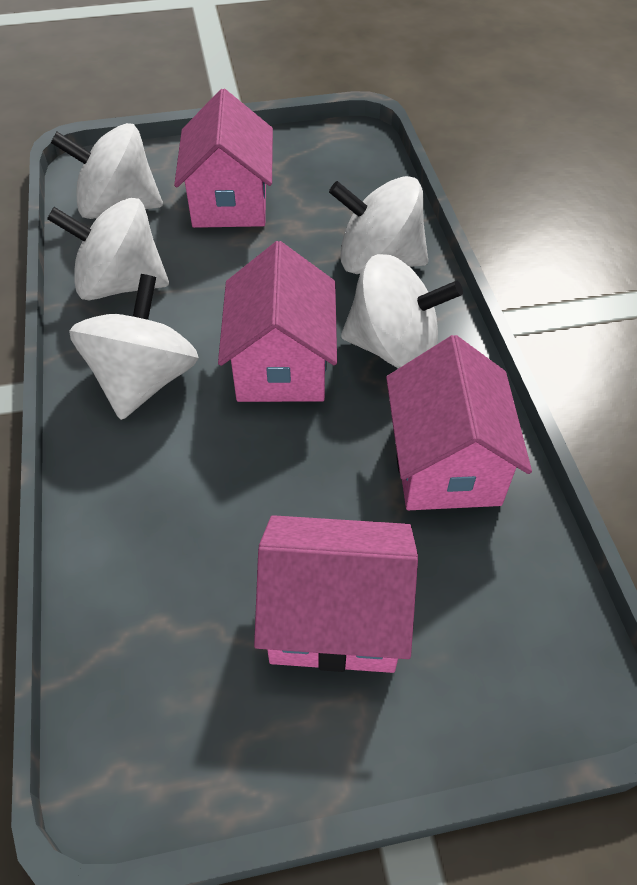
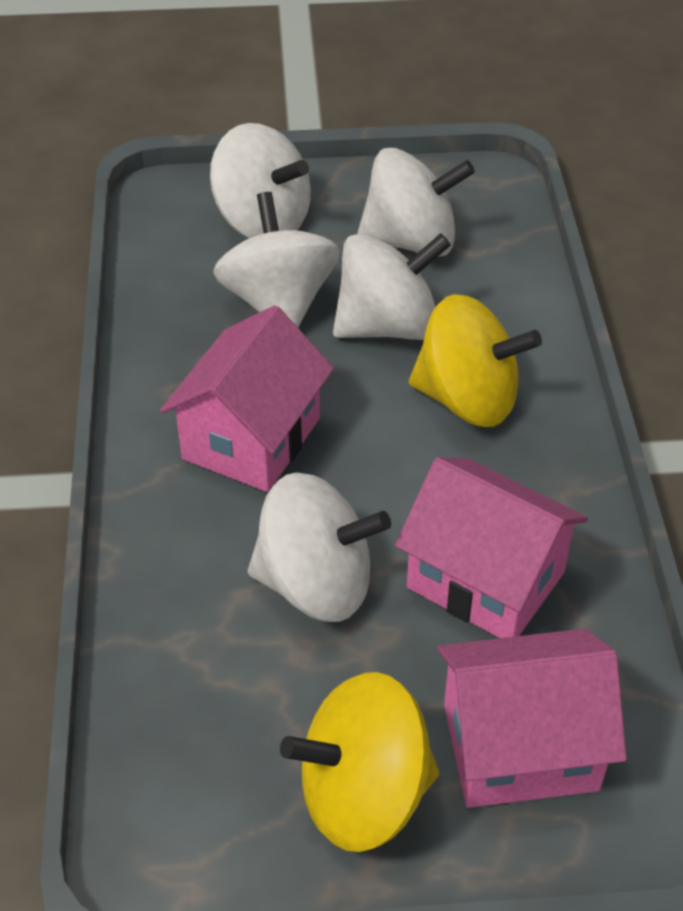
pink house: [174,89,273,228] [218,241,337,402] [254,515,418,673] [386,335,532,510] = 4 -> [160,305,334,492] [395,457,588,638] [437,629,627,808] = 3
yellow spinning top: none = 0 -> [280,672,439,852] [409,294,542,427] = 2

